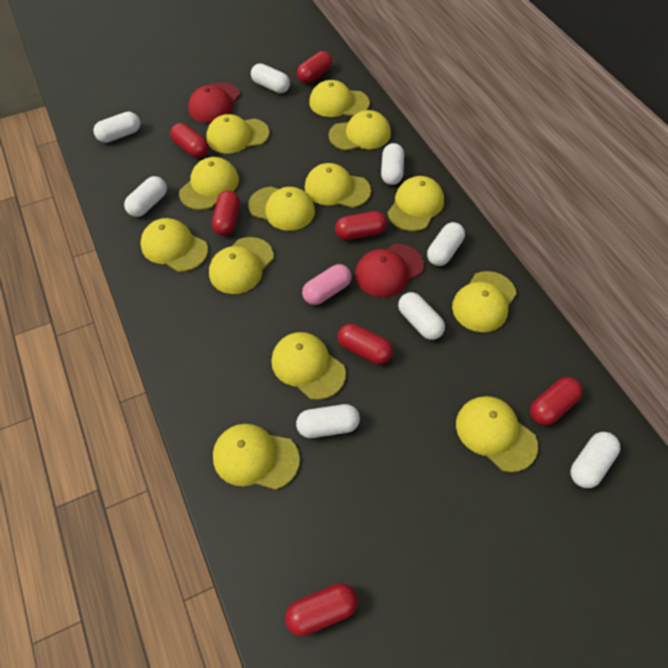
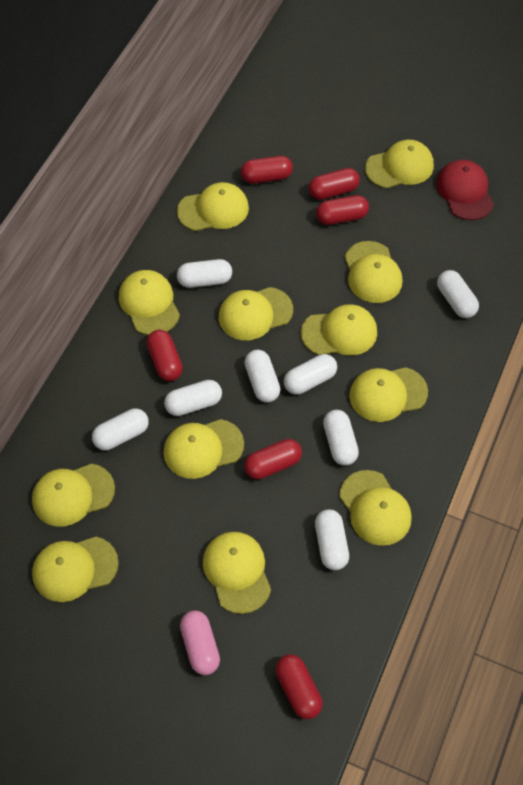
red cap: [188,82,240,123] [355,244,424,297] = 2 -> [436,160,494,220] = 1
red capsule: [170,123,209,158] [212,191,240,236] [285,583,358,636] [297,51,332,84] [335,211,387,240] [337,323,393,364] [530,377,582,425] = 7 -> [147,330,183,381] [241,156,293,184] [244,439,302,479] [275,654,323,719] [309,168,360,200] [316,195,369,225] = 6
yellow cap: [140,218,208,272] [179,157,239,210] [206,114,269,154] [209,237,274,294] [213,424,300,490] [248,187,315,231] [271,332,346,400] [305,163,371,208] [309,80,370,117] [329,110,391,151] [388,176,444,231] [452,271,517,332] [456,396,538,472] = 13 -> [32,464,115,527] [32,537,119,602] [119,270,180,335] [164,419,244,479] [177,182,249,231] [203,532,271,614] [219,287,293,340] [301,304,377,355] [339,470,412,546] [345,241,403,303] [349,367,428,422] [365,140,434,188] = 12

